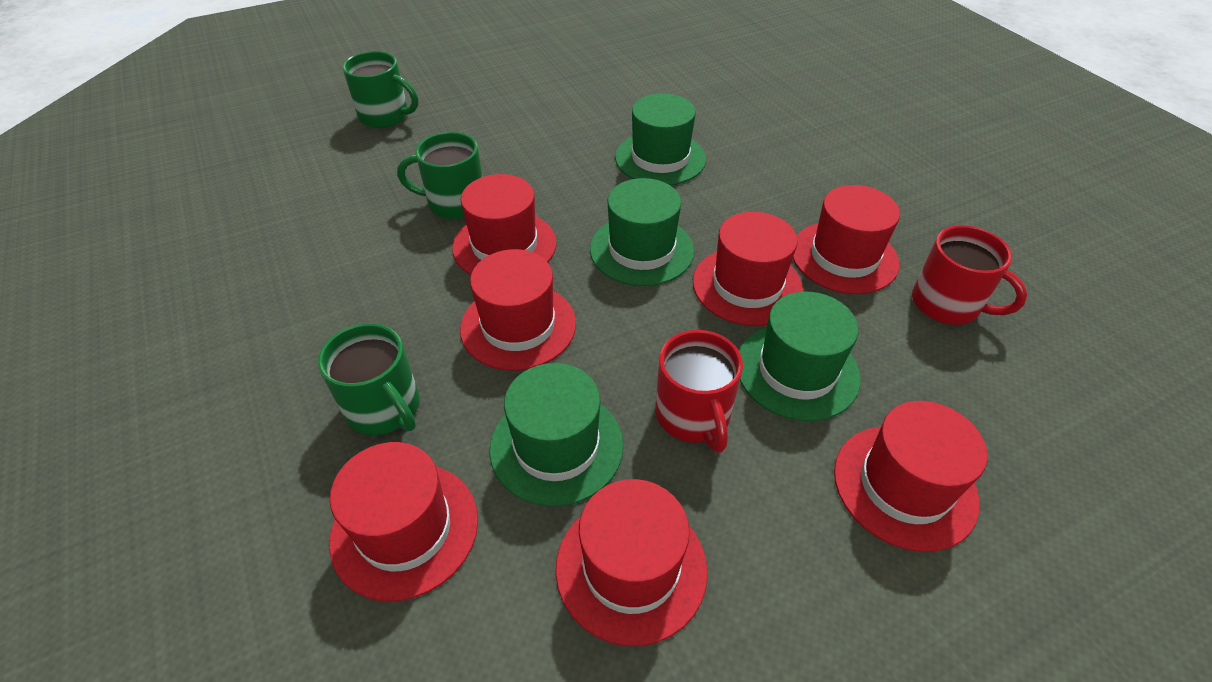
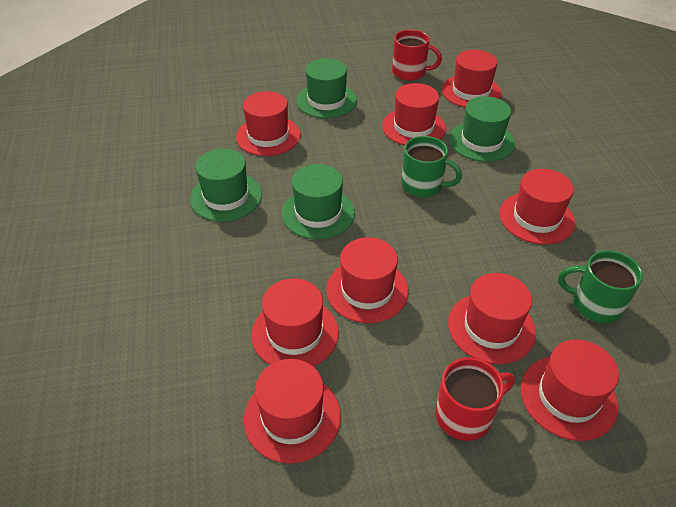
green mug: [318,323,419,435] [342,51,418,128] [397,132,483,219] = 3 -> [401,136,462,198] [558,250,643,323] = 2
red hat: [329,442,478,601] [452,174,556,275] [460,249,576,371] [556,479,708,646] [693,212,803,326] [793,185,900,294] [834,401,987,552] = 7 -> [236,91,301,156] [244,359,341,463] [251,279,339,367] [326,237,409,323] [382,83,446,145] [442,50,502,108] [448,273,536,364] [499,169,575,245] [521,339,619,441] = 9

